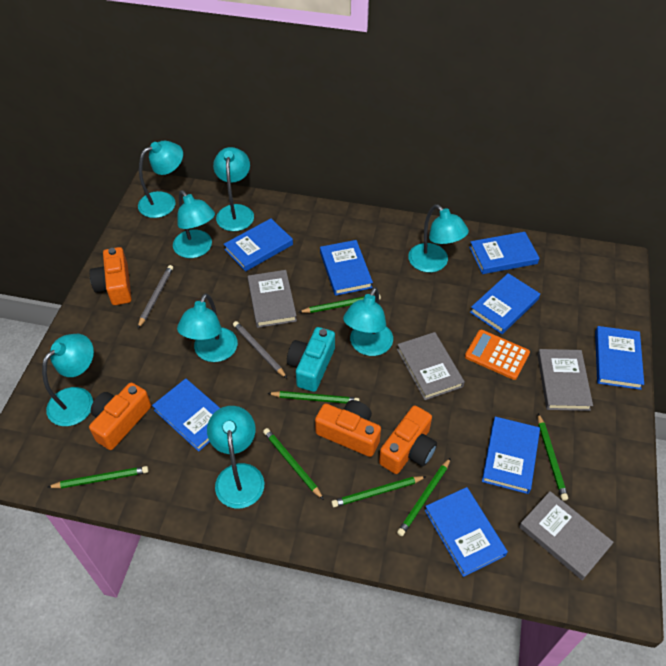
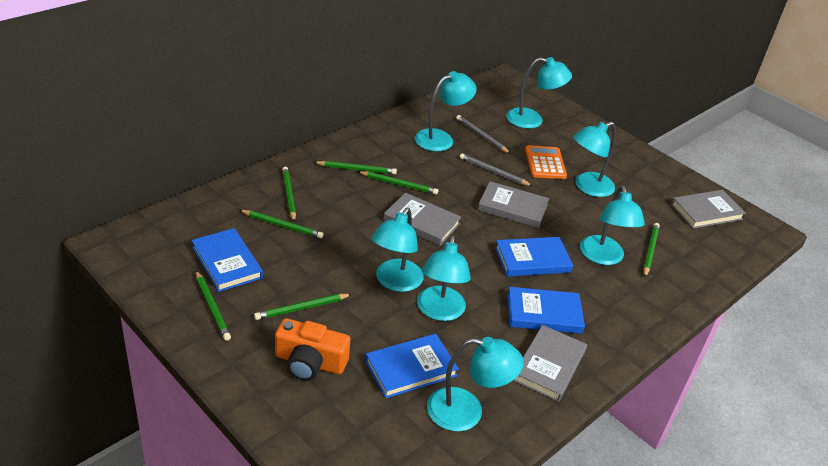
blue book: [152,378,220,452] [224,218,293,271] [320,240,373,296] [425,487,508,577] [469,232,539,274] [470,273,540,334] [482,417,540,494] [595,326,644,390] = 8 -> [191,228,263,292] [365,334,459,398] [495,237,573,277] [507,287,585,334] = 4
orange camera: [89,247,132,305] [89,383,151,450] [315,400,381,457] [379,405,437,474] = 4 -> [275,318,350,381] = 1
turquoise camera: [287,327,335,392] = 1 -> none = 0
turquoise lamp: [42,334,94,426] [138,141,183,218] [173,190,215,258] [177,293,238,362] [207,406,264,508] [213,147,254,231] [343,287,393,356] [408,204,469,272] = 8 -> [371,208,424,292] [415,71,477,151] [417,235,471,321] [427,337,524,432] [506,57,572,129] [573,122,616,197] [580,186,645,265] = 7

